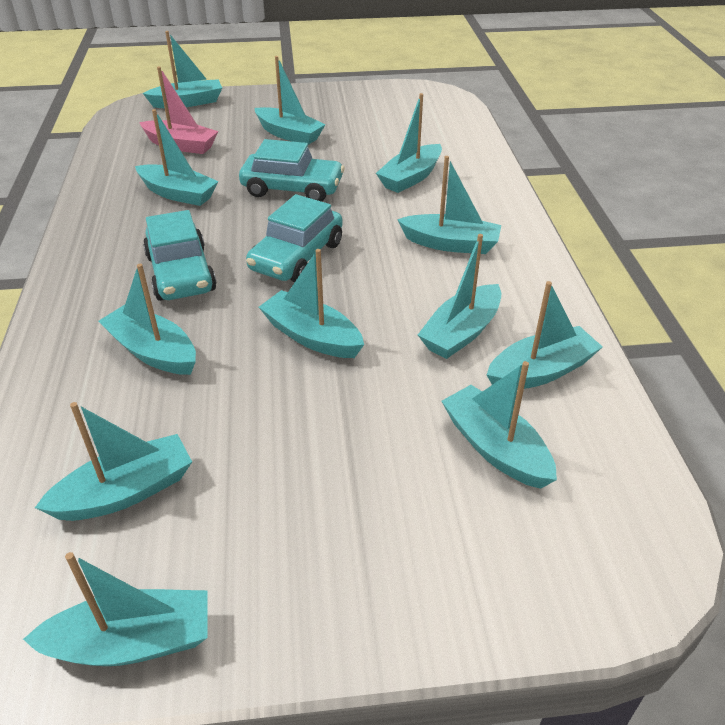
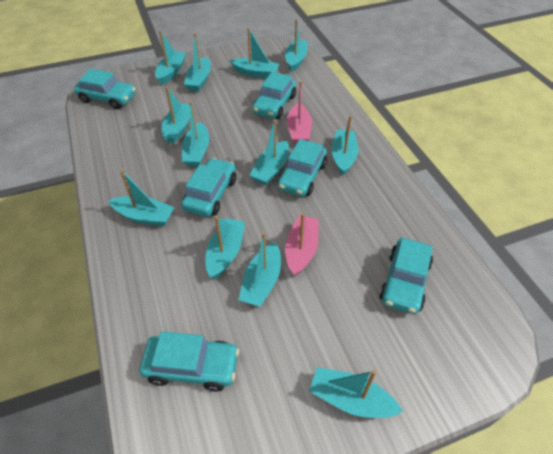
pink boat: [139,66,218,154] = 1 -> [285,213,319,276] [287,81,312,144] = 2
turquoise car: [143,210,217,301] [239,139,345,202] [246,194,343,282] = 3 -> [74,69,136,109] [140,331,239,392] [181,158,236,217] [252,72,296,119] [277,139,327,197] [379,238,433,314] = 6

